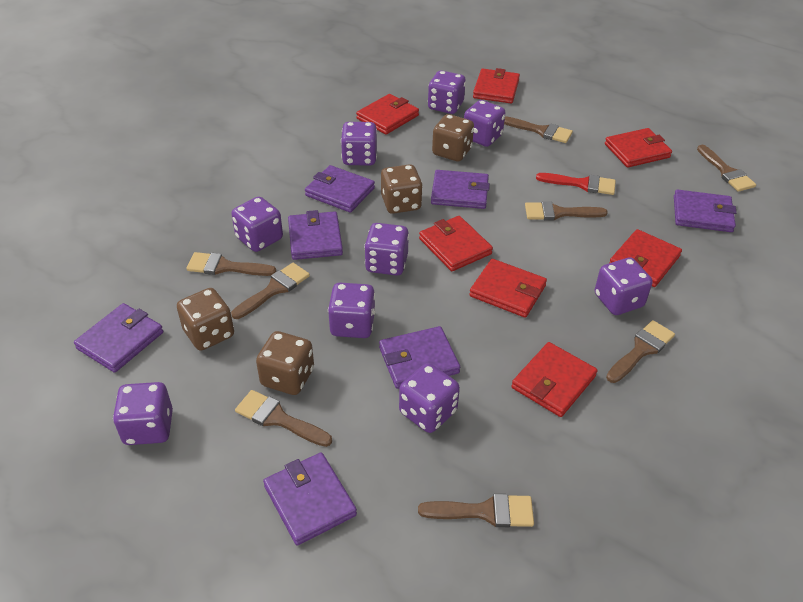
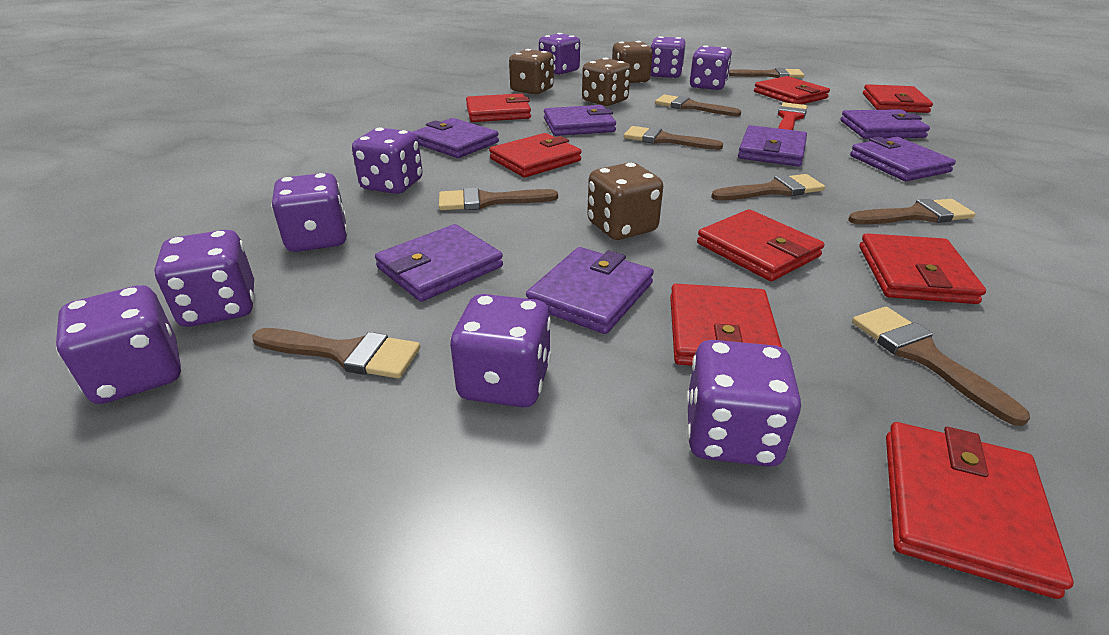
red wallet: [356,94,419,135] [419,216,493,271] [469,259,547,318] [473,68,520,103] [511,342,598,417] [605,128,672,168] [610,229,682,287] = 7 -> [466,93,531,122] [489,133,582,177] [670,284,782,366] [697,209,824,281] [754,76,830,104] [859,233,986,304] [863,84,933,113] [886,422,1074,599] = 8

